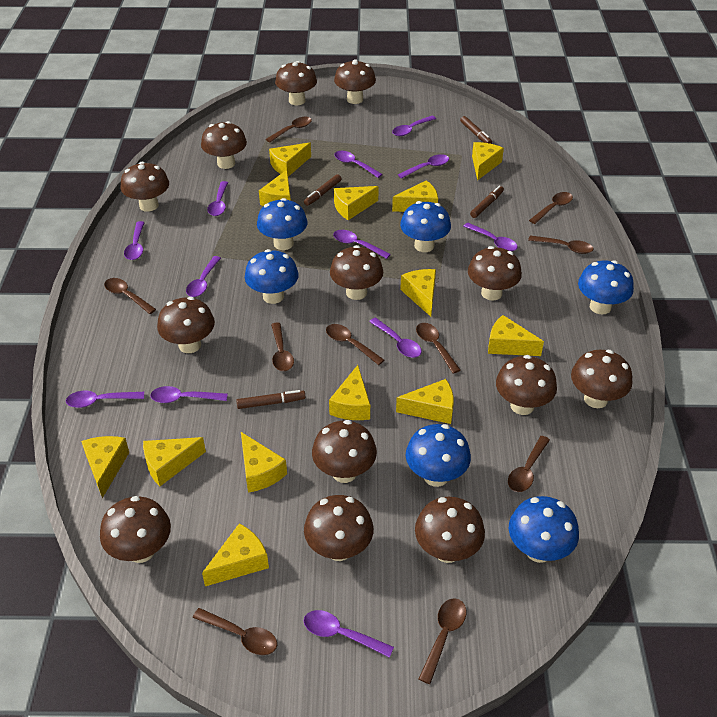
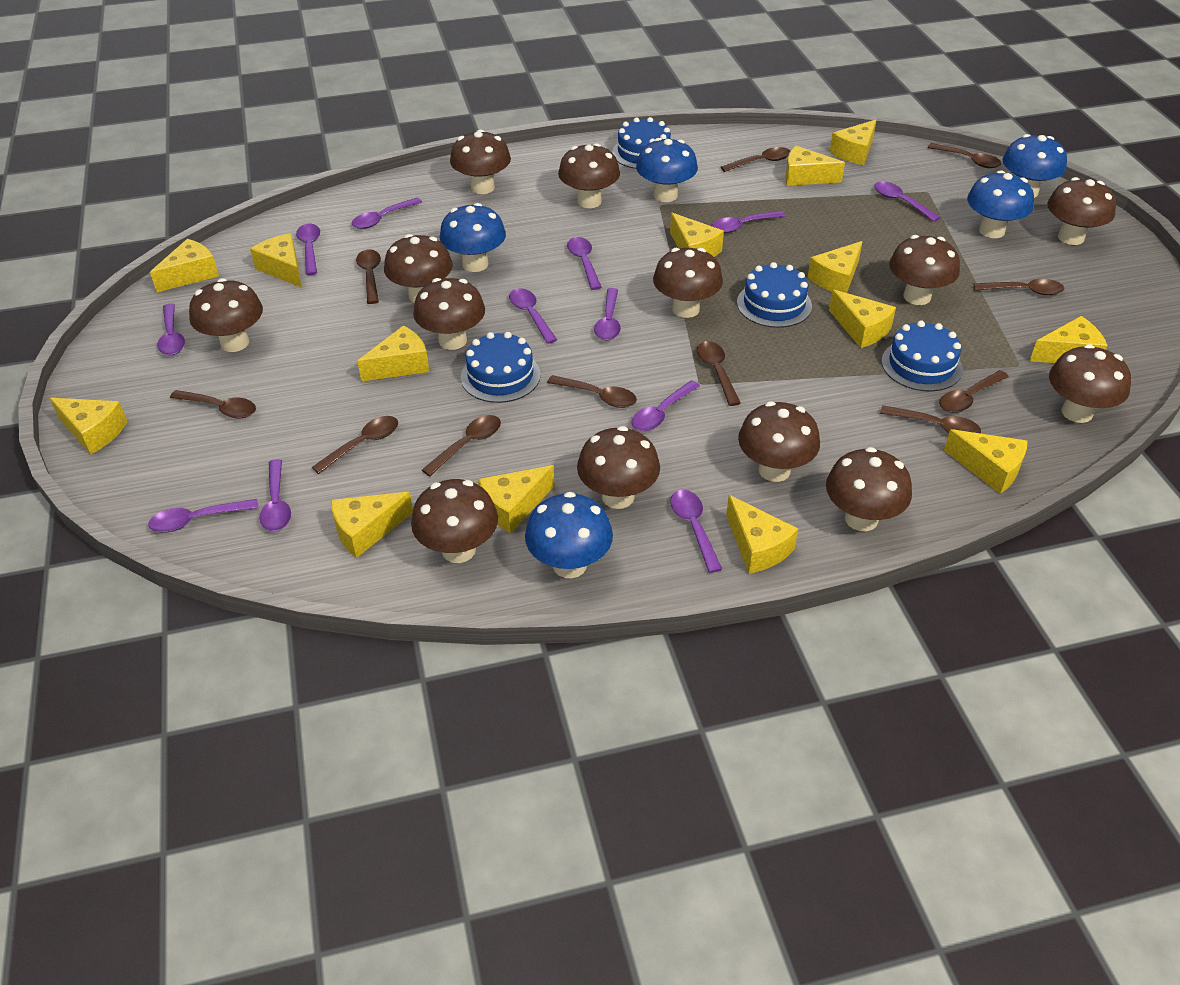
blue cake: none = 0 -> [461,332,541,403] [612,117,671,169] [737,262,812,328] [881,320,963,391] = 4
blue mushroom: [245,249,299,304] [257,198,307,250] [400,201,451,252] [406,424,471,487] [509,496,579,563] [578,260,634,314] = 6 -> [440,203,506,272] [525,492,613,578] [636,138,698,202] [967,170,1034,238] [1002,134,1067,198] = 5
brown marker: [236,390,306,409] [304,174,342,206] [460,116,492,144] [470,186,504,218] = 4 -> none = 0
brown spoon: [104,278,156,314] [193,608,277,655] [266,117,312,143] [271,323,294,371] [326,324,384,365] [416,323,460,373] [419,598,466,684] [508,436,550,492] [528,235,593,254] [529,192,573,224] = 10 -> [170,390,256,418] [312,416,398,474] [356,249,381,304] [422,415,501,476] [547,375,637,408] [697,341,741,406] [721,147,790,172] [880,405,981,433] [928,143,1001,168] [939,370,1009,413] [974,279,1064,295] = 11
yellow cheese: [81,436,129,498] [143,437,206,486] [202,523,269,586] [241,432,287,493] [259,170,291,206] [269,142,311,177] [329,365,370,420] [334,186,379,220] [392,180,438,212] [396,379,454,424] [400,269,436,317] [472,142,504,181] [488,315,544,356] = 13 -> [50,398,127,454] [150,239,219,292] [250,233,302,288] [331,492,413,558] [357,325,430,382] [478,465,554,533] [670,213,724,257] [726,495,798,574] [785,146,845,186] [808,241,863,293] [829,290,896,348] [830,120,876,165] [944,429,1027,494] [1030,316,1108,363] = 14

